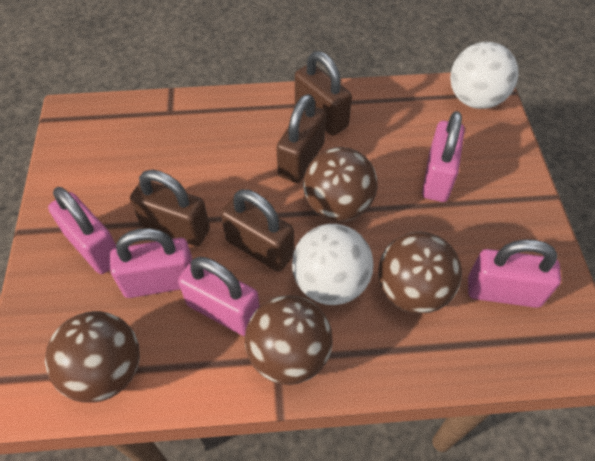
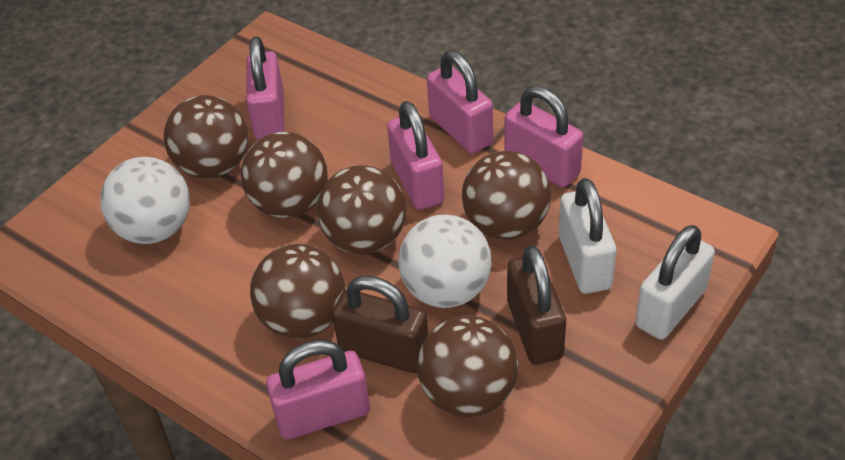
brown ball: [45,311,140,403] [245,295,333,385] [303,147,378,222] [378,231,462,314] = 4 -> [164,95,248,179] [241,132,327,218] [250,244,345,339] [317,165,406,255] [417,316,518,417] [462,151,551,240] = 6
brown padlock: [130,170,210,246] [221,189,294,272] [277,94,326,183] [295,51,352,135] = 4 -> [332,275,428,373] [507,245,566,365] = 2
white padlock: none = 0 -> [559,178,617,294] [635,225,715,340] = 2

